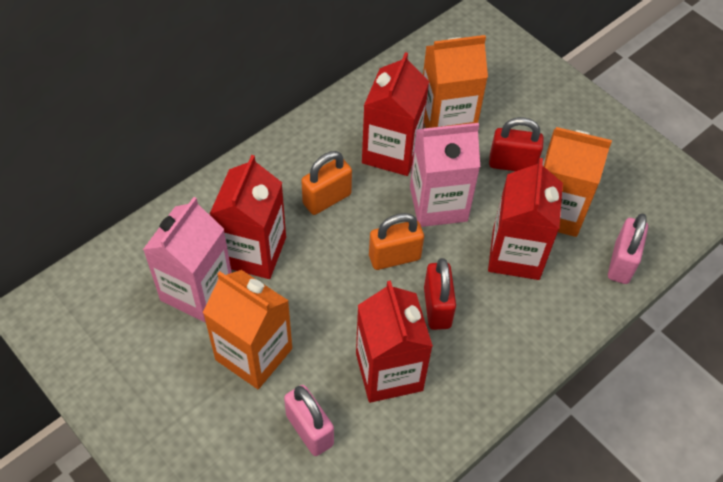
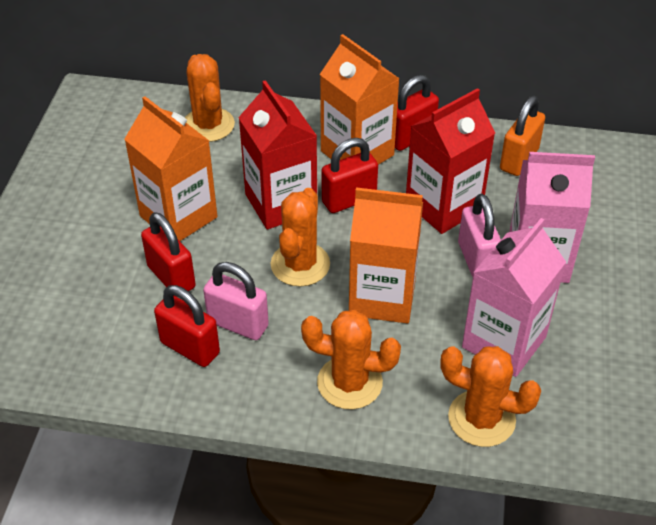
orange cactus: none = 0 -> [185,54,235,142] [271,188,330,287] [301,310,401,409] [440,346,541,447] = 4
orange padlock: [301,151,352,215] [369,213,424,270] = 2 -> [500,96,545,176] = 1
red carton: [210,155,286,279] [356,281,433,403] [362,52,429,176] [488,158,563,280] = 4 -> [238,80,317,229] [406,88,495,234] = 2
red padlock: [424,258,456,330] [489,117,544,171] = 2 -> [141,212,196,297] [154,285,220,367] [322,138,378,213] [395,75,439,151] = 4

